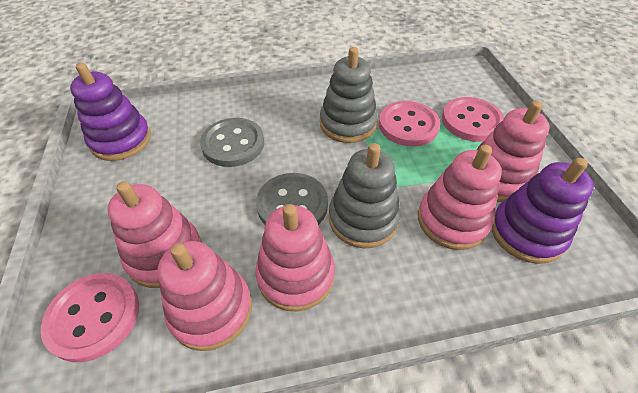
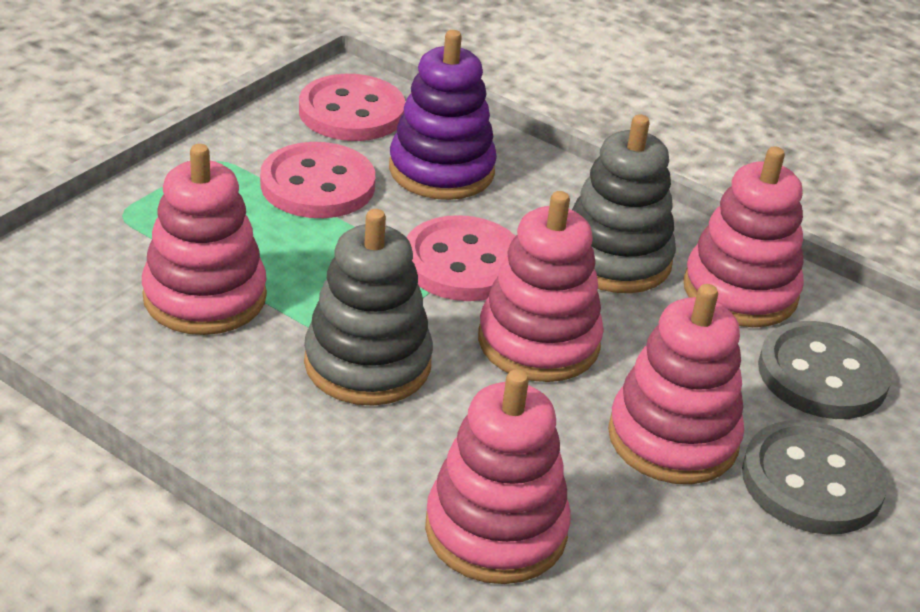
purple stacking toy: [70,63,151,161] [492,158,594,264] = 2 -> [389,30,497,200] = 1

